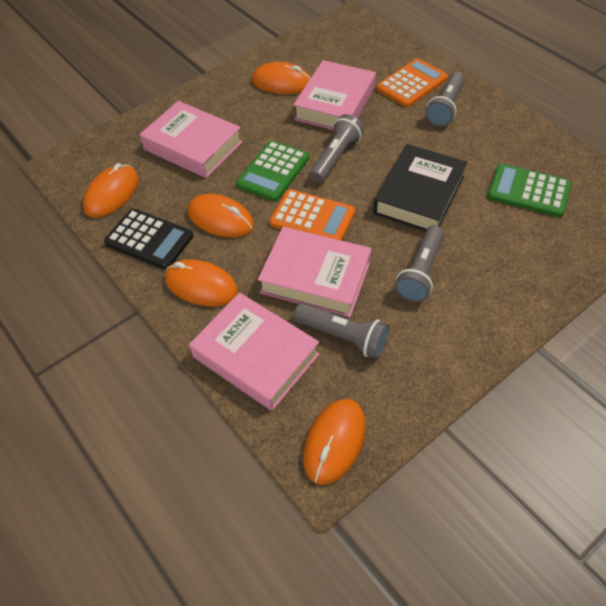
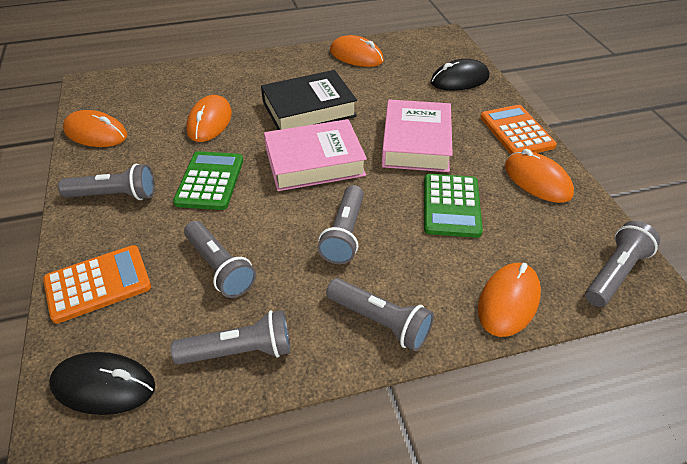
black calculator: [104,209,193,270] = 1 -> none = 0
black mouse: none = 0 -> [49,352,155,415] [431,59,490,91] = 2
grey flashlight: [294,303,389,359] [310,114,364,183] [395,225,444,302] [425,72,465,127] = 4 -> [58,164,155,200] [171,310,291,365] [184,221,256,298] [317,185,364,264] [326,278,434,351] [585,221,660,307] = 6
pink book: [140,101,243,178] [189,292,319,411] [258,227,371,317] [294,60,376,130] = 4 -> [264,119,367,191] [381,99,453,172] = 2

